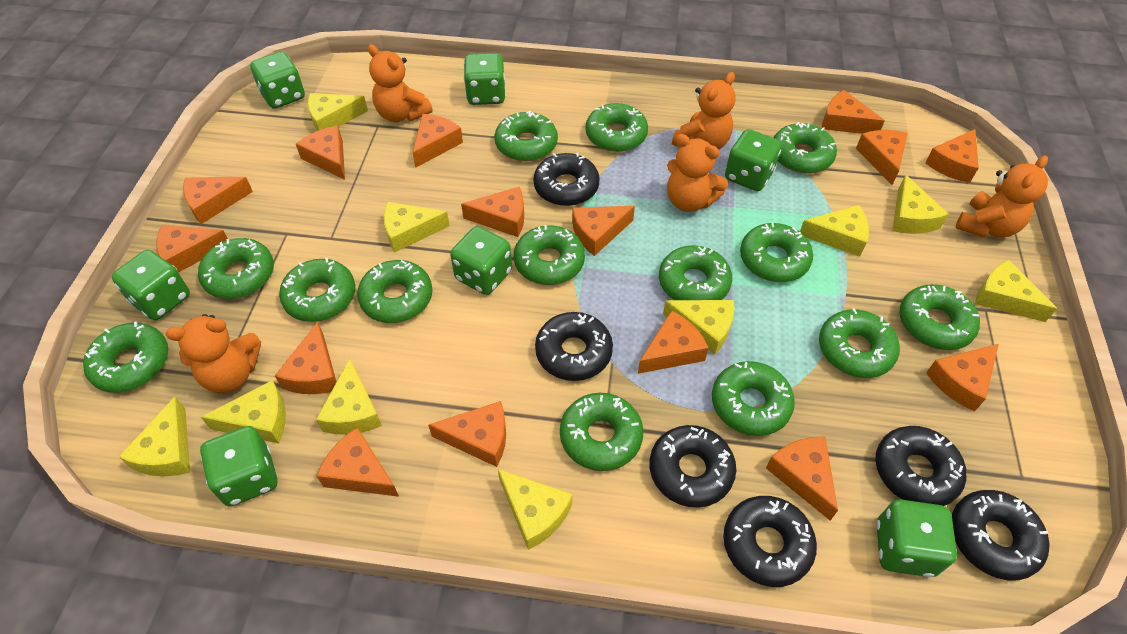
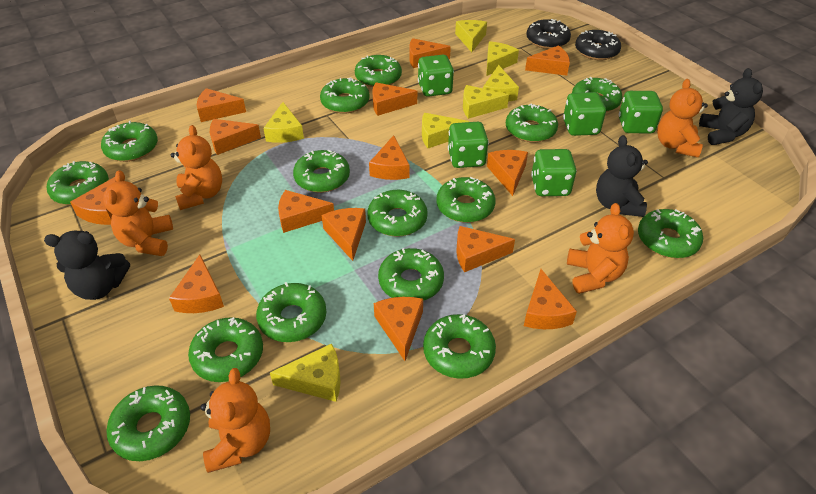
black donut: [533,153,600,206] [535,312,613,381] [650,425,736,508] [723,496,817,587] [875,426,966,506] [952,490,1050,580] = 6 -> [526,19,571,49] [575,30,621,60] = 2
black teddy bear: none = 0 -> [44,231,130,300] [596,135,648,217] [699,68,763,145] = 3
green dice: [112,250,190,320] [200,426,277,506] [250,52,305,109] [450,226,512,295] [464,53,505,105] [725,129,782,191] [876,500,957,577] = 7 -> [418,55,454,97] [448,122,489,168] [531,149,577,196] [563,92,606,136] [619,91,663,133] = 5
green donut: [83,321,168,393] [198,238,274,299] [279,258,355,322] [357,260,432,323] [495,111,558,161] [514,225,585,285] [560,393,643,471] [586,103,648,152] [659,245,732,300] [712,361,795,436] [740,222,813,282] [773,122,837,174] [819,308,900,378] [899,284,980,350] = 14 -> [47,161,109,205] [101,121,158,162] [106,385,190,461] [188,317,263,382] [256,282,326,342] [293,150,350,193] [320,77,370,114] [355,55,402,87] [367,190,428,237] [378,248,444,301] [423,314,496,379] [436,177,495,223] [506,103,558,142] [572,77,623,112] [638,209,703,258] = 15
orange cheese: [156,225,228,273] [183,177,253,224] [275,322,336,394] [296,126,345,180] [317,427,399,497] [413,114,463,168] [428,401,506,467] [461,187,524,237] [572,206,635,256] [638,310,709,374] [766,437,838,521] [822,90,885,134] [856,130,907,185] [925,129,979,183] [926,344,999,411] = 15 -> [70,177,116,225] [169,254,224,313] [197,88,246,122] [210,119,261,155] [278,190,334,233] [322,208,366,261] [369,135,410,180] [372,82,417,116] [374,297,423,361] [409,38,451,68] [456,226,515,272] [487,150,528,196] [524,269,577,329] [525,45,570,76] = 14
yellow cheese: [119,396,190,476] [201,380,286,443] [308,93,368,131] [316,359,382,435] [384,202,450,253] [498,469,572,550] [663,300,734,355] [800,205,869,257] [892,174,949,234] [975,260,1057,322] = 10 -> [263,102,304,143] [270,343,341,402] [422,113,470,148] [455,20,487,52] [463,85,509,119] [483,65,519,101] [486,41,519,76] = 7

